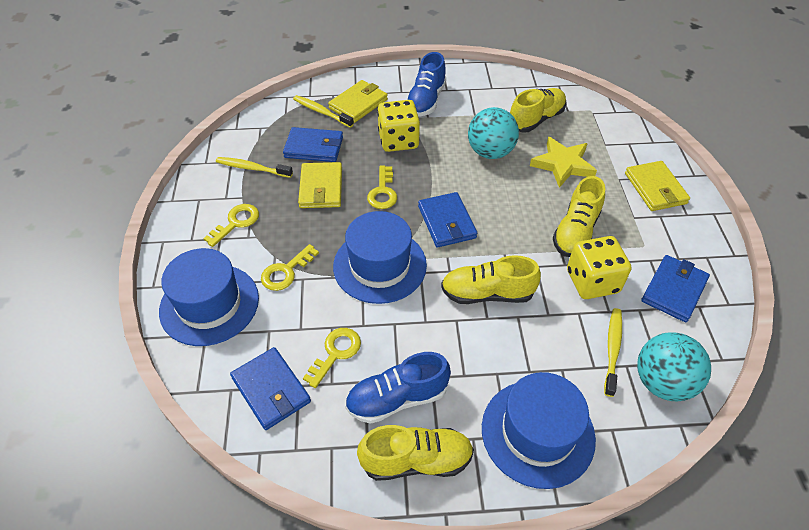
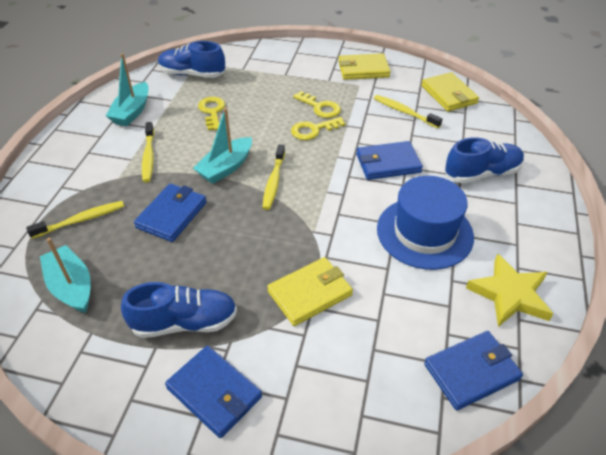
blue hat: [159,248,259,346] [333,211,427,304] [482,372,596,489] = 3 -> [377,176,474,270] = 1
blue shoe: [345,352,451,424] [406,52,446,116] = 2 -> [121,282,237,338] [158,41,225,78] [445,137,524,183] = 3
turquoise ball: [468,107,519,159] [637,332,711,401] = 2 -> none = 0
turquoise boat: none = 0 -> [40,238,91,313] [106,53,149,126] [193,108,252,184] = 3
yellow dice: [377,100,420,152] [567,236,631,299] = 2 -> none = 0
yellow key: [203,204,259,247] [261,244,319,291] [303,328,361,388] [367,165,397,209] = 4 -> [198,97,225,131] [291,117,346,140] [293,91,341,118] = 3
yellow shoe: [357,425,474,481] [441,255,541,304] [510,88,567,133] [553,176,605,257] = 4 -> none = 0
yellow toothbrush: [216,157,293,178] [293,95,354,128] [604,308,622,397] = 3 -> [26,201,124,239] [142,122,154,182] [262,144,285,210] [374,95,442,128] = 4

